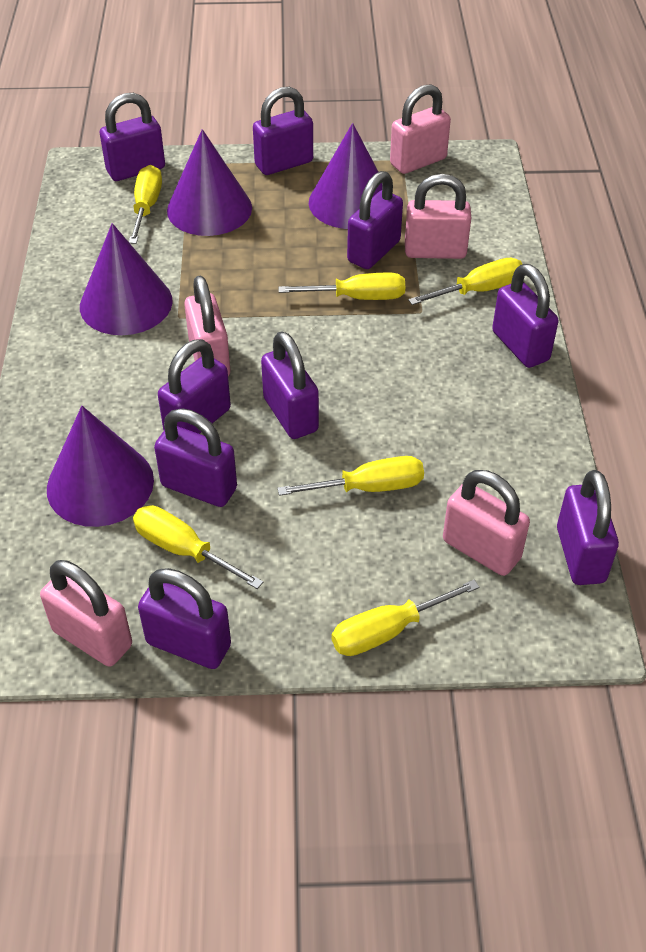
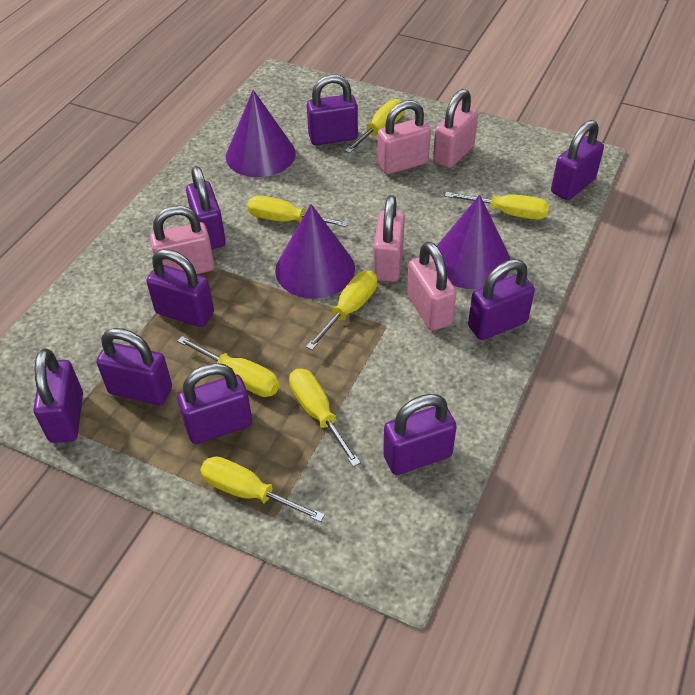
purple cone: [47,406,154,527] [80,223,173,335] [167,129,252,236] [309,123,382,229] = 4 -> [226,90,296,177] [275,204,355,299] [437,195,511,289] = 3
yellow screwdriver: [129,165,162,244] [133,505,263,589] [277,456,424,496] [279,273,405,300] [332,580,480,656] [408,258,522,305] = 6 -> [177,336,280,397] [200,456,325,522] [247,196,348,227] [289,369,361,467] [306,271,377,350] [345,99,404,153] [445,192,549,220] = 7

